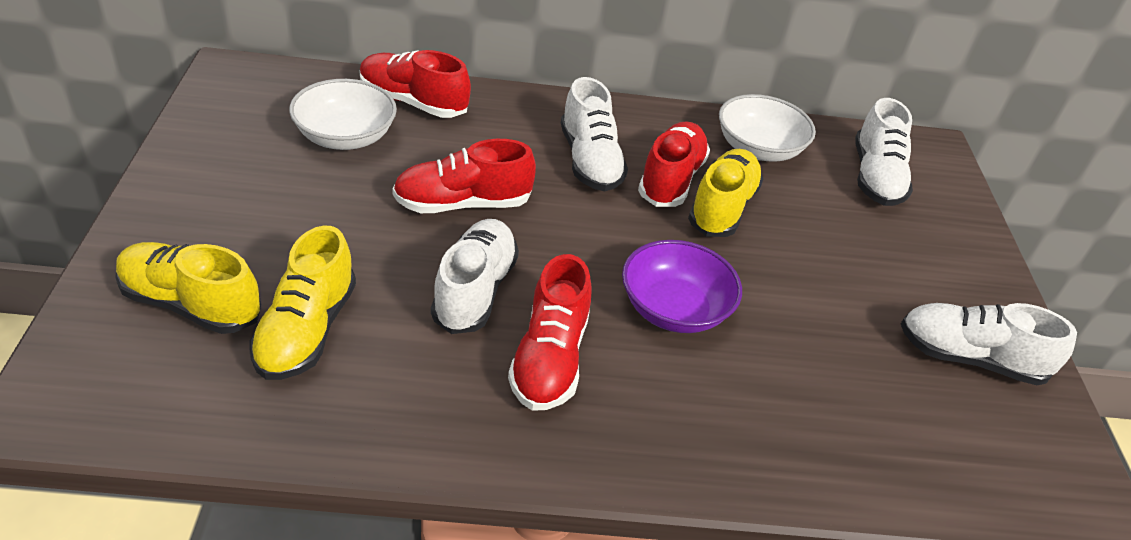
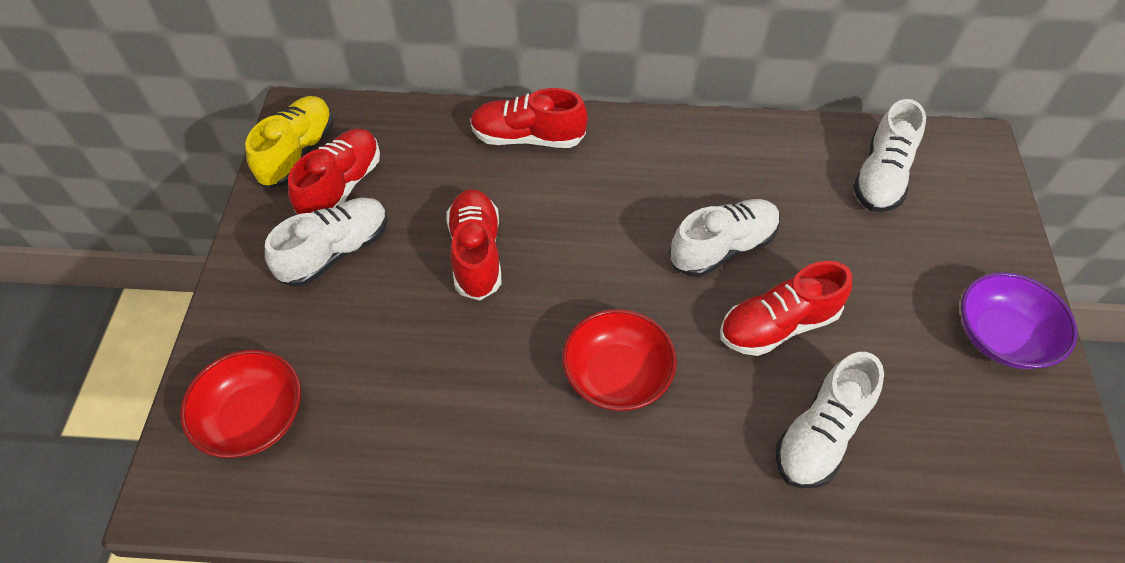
red bowl: none = 0 -> [180,349,301,458] [562,309,677,411] = 2
white bowl: [289,79,397,150] [719,94,816,162] = 2 -> none = 0
yellow shoe: [115,242,261,334] [249,225,356,380] [688,149,763,237] = 3 -> [245,96,333,189] = 1

